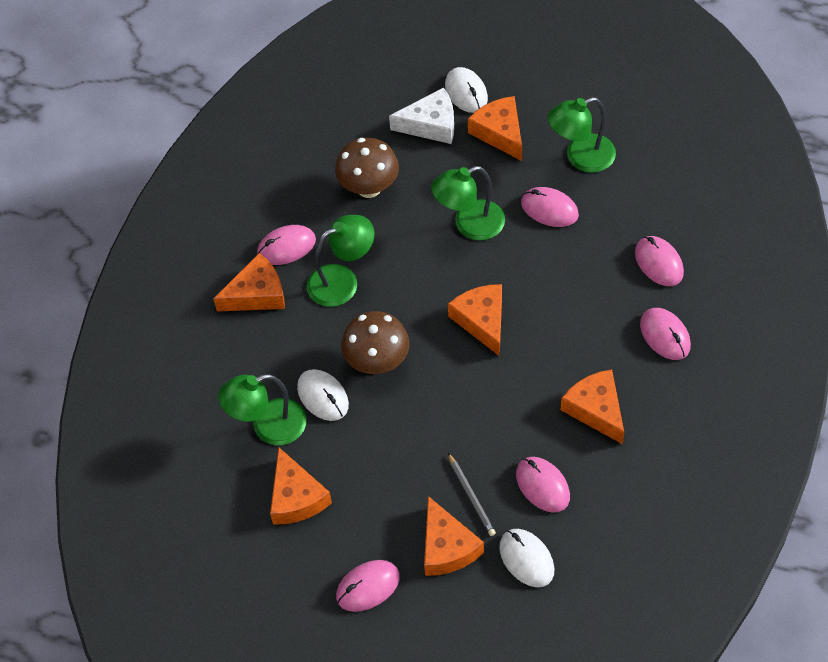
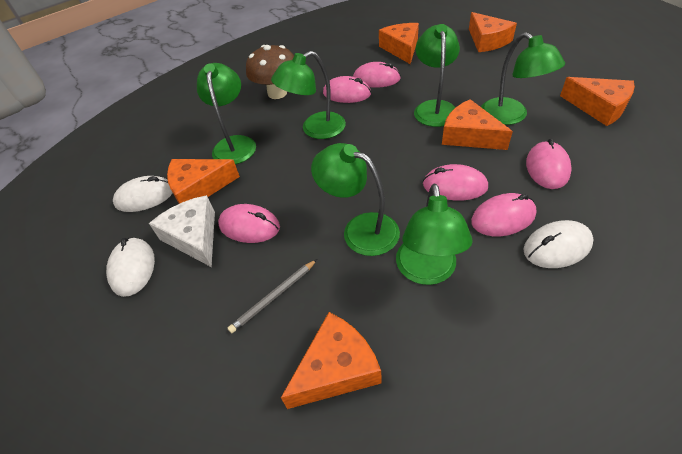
brown mushroom: [335,138,399,198] [341,311,409,374] = 2 -> [246,45,294,99] = 1
green lamp: [218,374,306,445] [307,215,374,307] [431,166,505,240] [548,97,616,173] = 4 -> [197,63,256,164] [271,51,346,139] [311,143,400,256] [396,184,473,285] [414,24,460,127] [481,32,565,125] = 6

